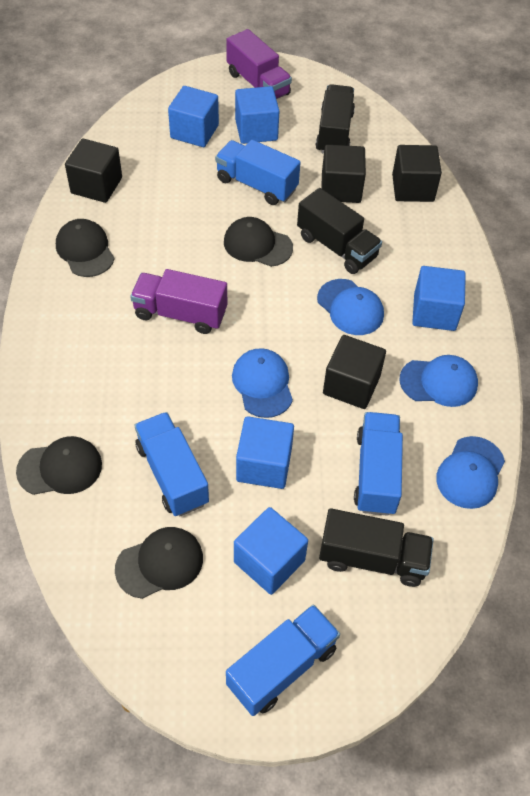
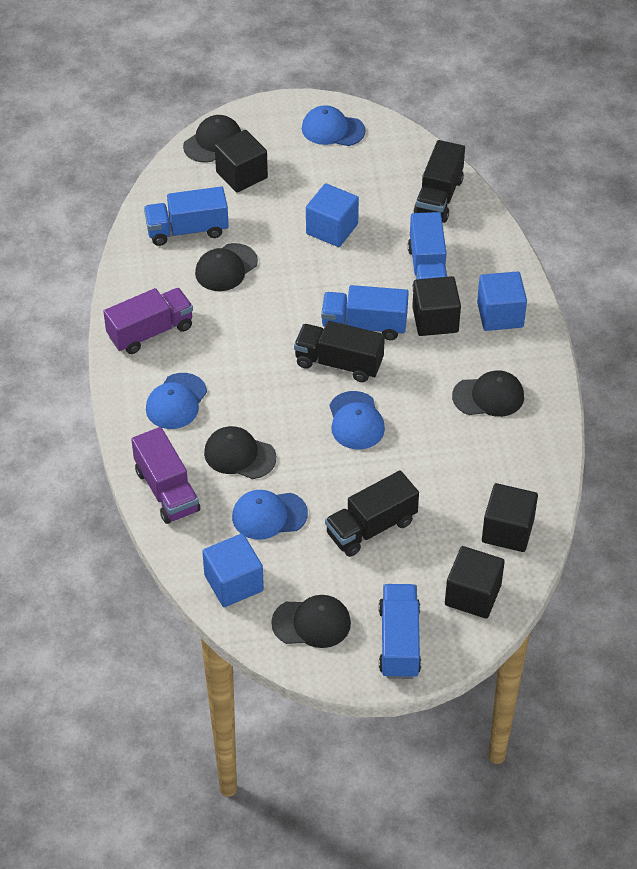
black cap: [16,436,102,495] [56,219,115,277] [115,527,203,599] [224,217,293,267] = 4 -> [183,115,241,163] [195,243,258,291] [204,426,276,479] [271,595,351,648] [452,370,524,417] = 5
blue cube: [168,86,219,147] [234,507,308,595] [235,86,279,144] [236,416,294,489] [412,266,466,331] = 5 -> [202,533,264,607] [306,183,359,247] [477,271,527,331] = 3

